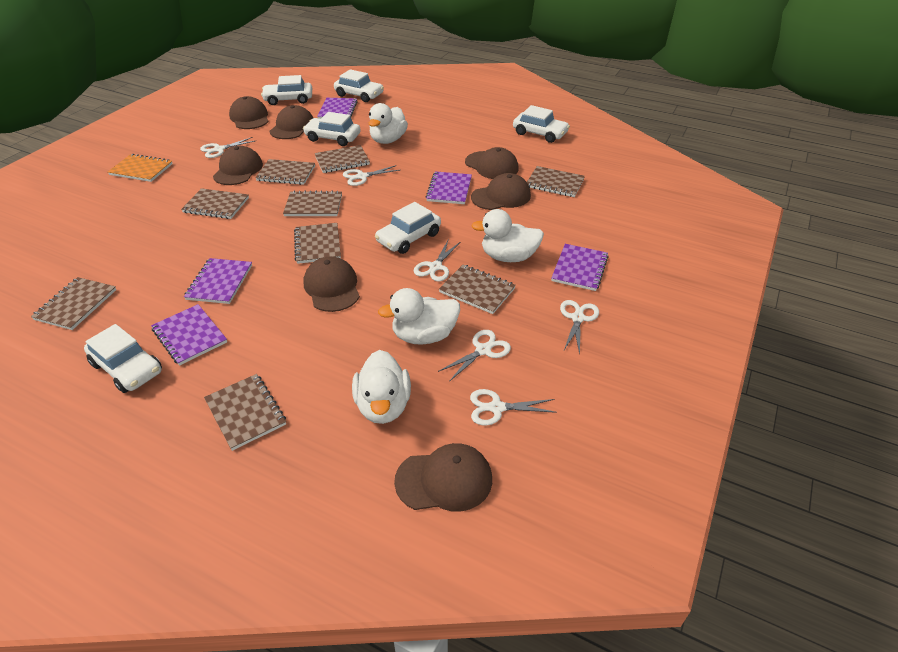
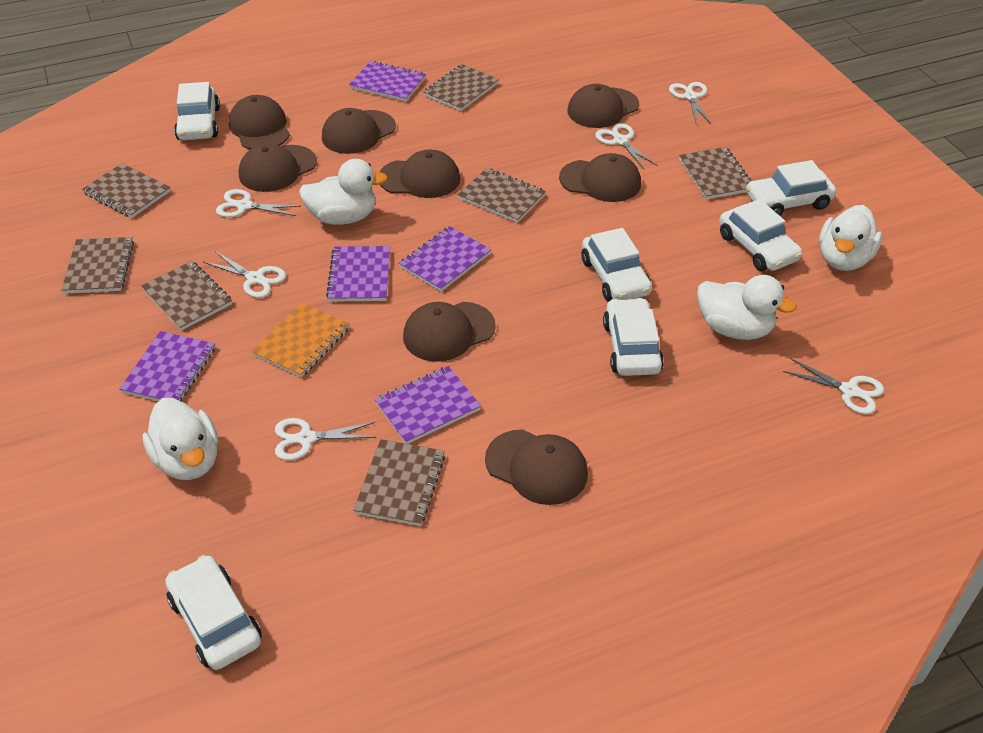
brown cap: [213,146,263,185] [229,96,269,129] [270,105,313,139] [303,257,360,312] [394,443,492,512] [465,147,519,179] [471,173,531,210] = 7 -> [229,95,290,149] [239,144,317,192] [322,108,396,154] [380,150,460,198] [403,302,496,362] [485,429,588,505] [559,153,641,202] [568,84,639,128] = 8
brown notebook: [31,277,116,330] [181,188,249,219] [204,374,286,451] [255,159,315,185] [283,191,342,216] [294,223,341,264] [315,145,370,173] [439,265,516,314] [527,166,585,197] = 9 -> [61,237,134,294] [82,163,171,218] [141,261,232,331] [353,439,445,526] [423,64,499,111] [458,168,546,223] [679,147,751,199] = 7

